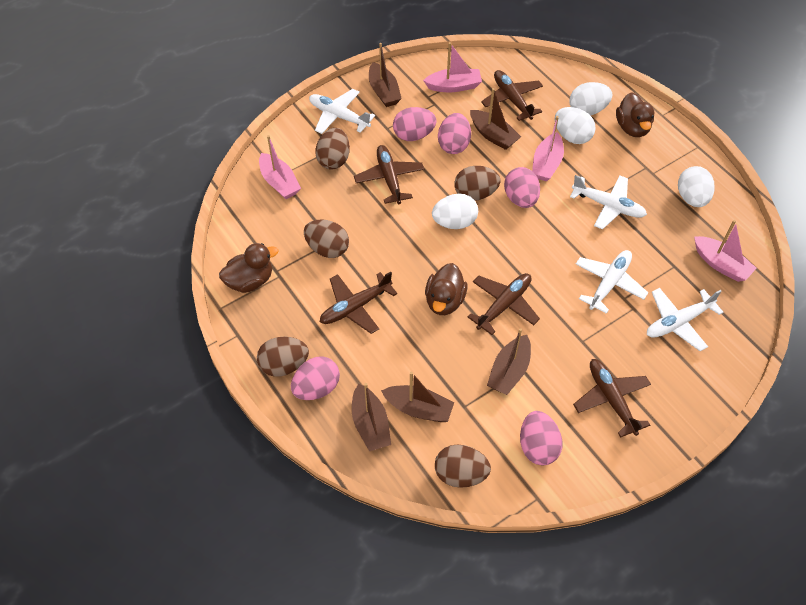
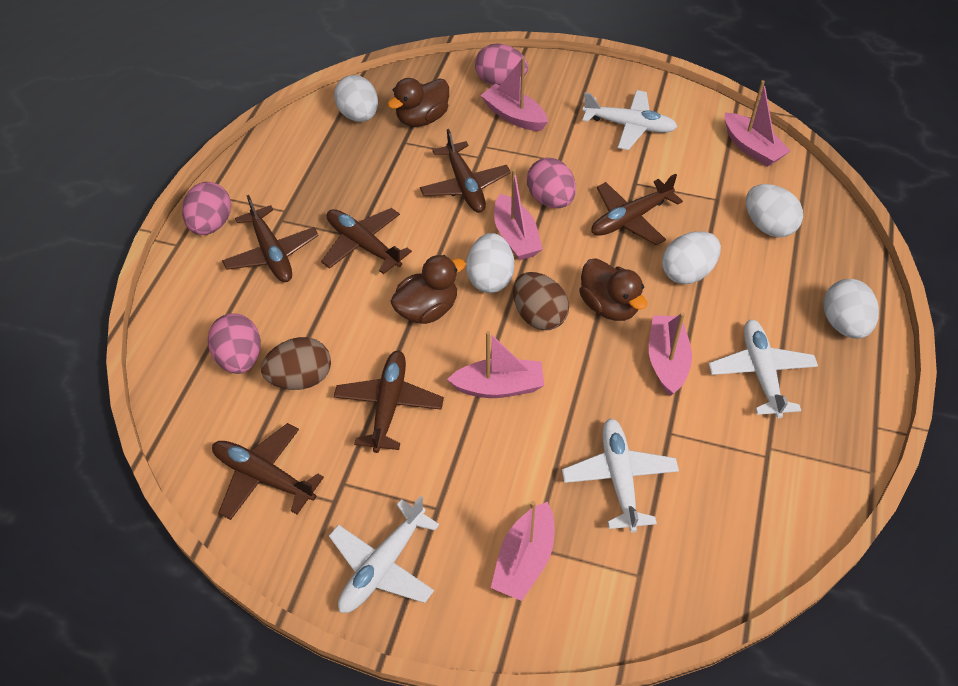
brown boat: [352,383,391,451] [369,43,402,107] [381,372,454,422] [470,88,521,150] [487,328,531,395] = 5 -> none = 0
brown egg: [257,337,309,377] [304,219,349,258] [315,128,350,169] [435,445,491,488] [454,166,500,201] = 5 -> [261,337,331,390] [513,272,569,330] = 2
brown plane: [320,272,398,334] [354,145,424,204] [468,273,540,335] [481,70,543,121] [573,359,651,438] = 5 -> [212,423,324,520] [222,195,319,282] [321,208,412,274] [334,351,444,453] [420,129,511,213] [592,173,683,245] = 6
pink boat: [259,135,301,199] [423,42,482,92] [532,116,564,181] [694,220,757,282] = 4 -> [447,331,544,398] [480,57,548,131] [491,501,554,601] [494,169,543,260] [649,312,692,396] [725,80,791,167] = 6
pink egg: [291,356,340,400] [393,107,436,141] [438,113,471,154] [504,167,540,208] [520,411,562,465] = 5 -> [182,182,231,235] [208,313,261,374] [475,43,528,85] [527,158,576,208] = 4
white egg: [432,194,478,229] [555,107,596,144] [569,82,612,115] [678,166,715,207] = 4 -> [334,75,378,122] [466,233,514,293] [662,231,721,284] [746,184,803,237] [823,279,879,339] = 5

